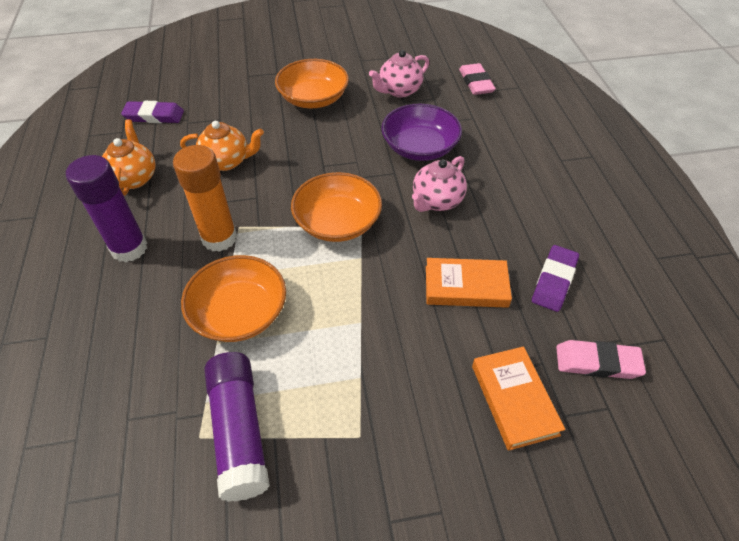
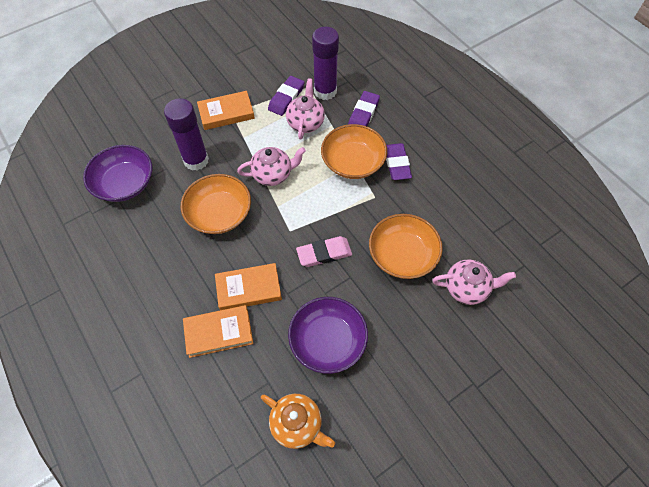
orange book: [426,258,512,308] [472,346,565,451] = 2 -> [183,305,253,358] [197,91,255,130] [215,263,282,310] = 3
orange glue stick: [173,145,237,252] = 1 -> none = 0
orange teapot: [102,120,155,196] [180,121,264,171] = 2 -> [261,394,335,449] = 1
pink eraser: [459,63,496,95] [556,340,646,379] = 2 -> [296,236,352,267] = 1
pink teapot: [369,50,429,98] [412,156,467,212] = 2 -> [237,147,306,186] [286,78,325,140] [433,259,516,305] = 3
purple bowl: [381,104,462,161] = 1 -> [83,145,152,202] [288,297,368,374] = 2
purple eraser: [121,101,184,123] [532,245,579,312] = 2 -> [268,76,304,116] [348,91,380,126] [386,143,412,180] = 3

